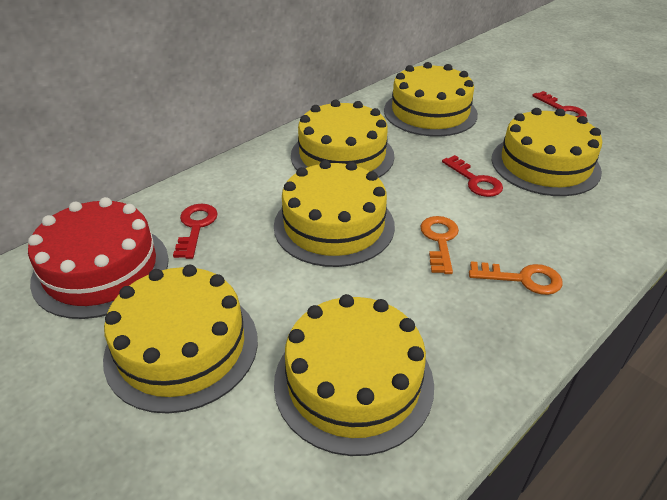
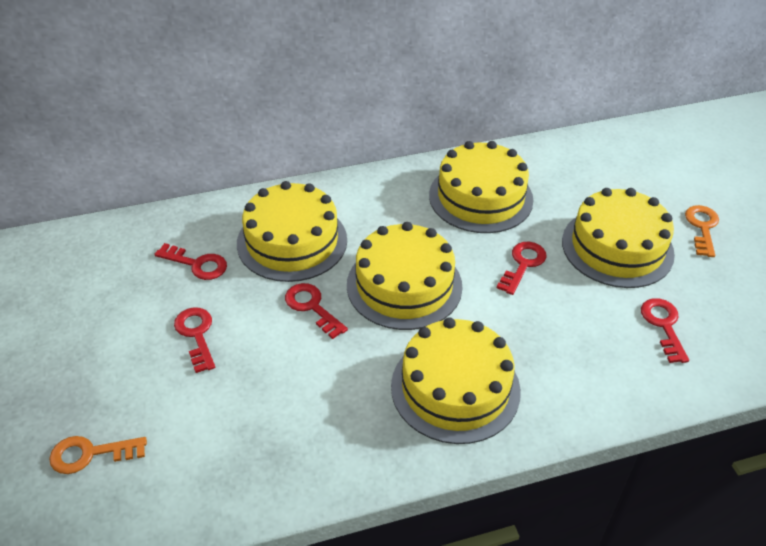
red cake: [28,197,169,319] = 1 -> none = 0
red key: [173,204,218,259] [442,155,503,197] [532,91,587,118] = 3 -> [154,243,227,280] [174,307,215,373] [285,283,348,339] [497,242,547,295] [641,298,689,363] = 5
yellow cake: [103,265,258,414] [274,160,395,267] [274,294,434,456] [291,100,394,178] [384,62,478,137] [492,108,602,196] = 6 -> [237,181,347,282] [347,222,463,330] [391,317,521,444] [429,141,534,233] [562,188,675,288] = 5

